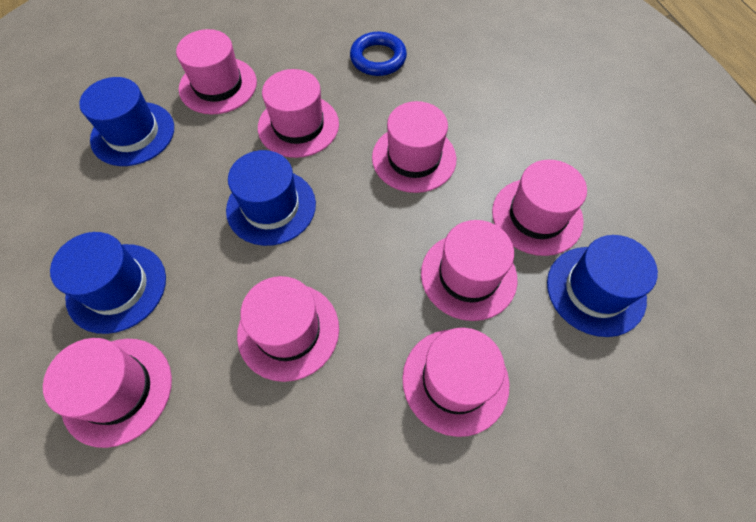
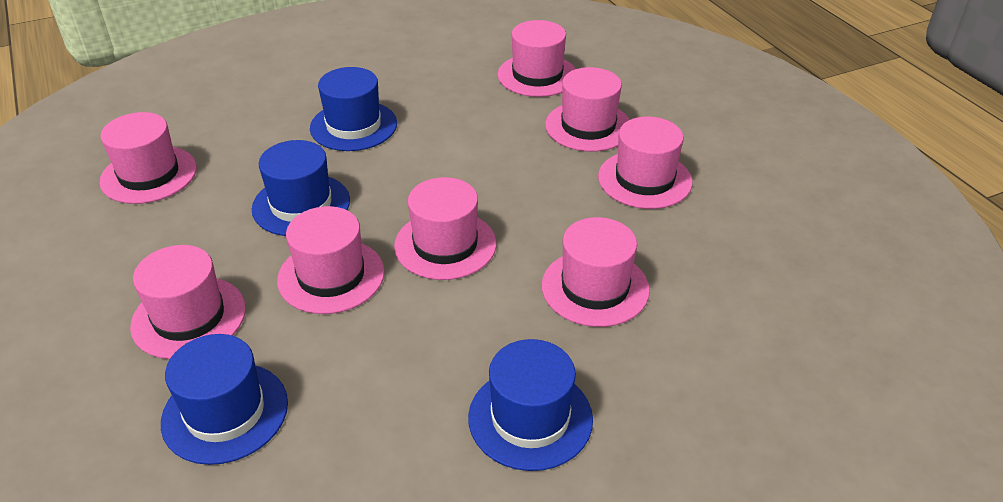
blue ring: [350,32,407,76] = 1 -> none = 0

